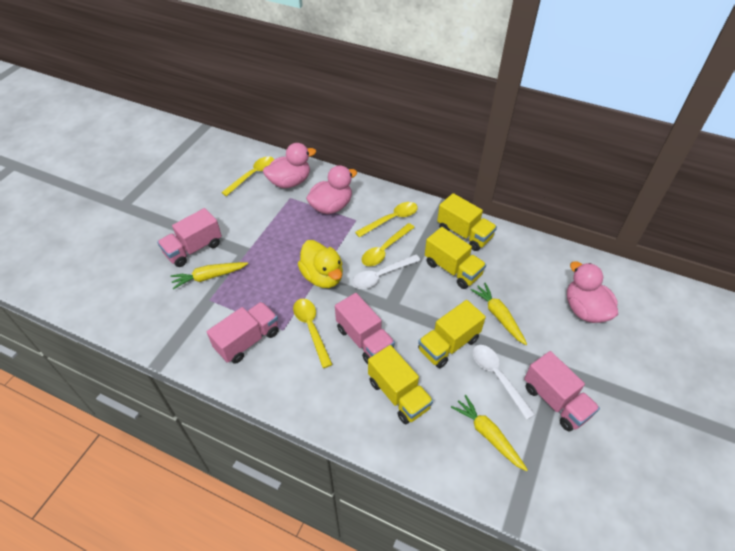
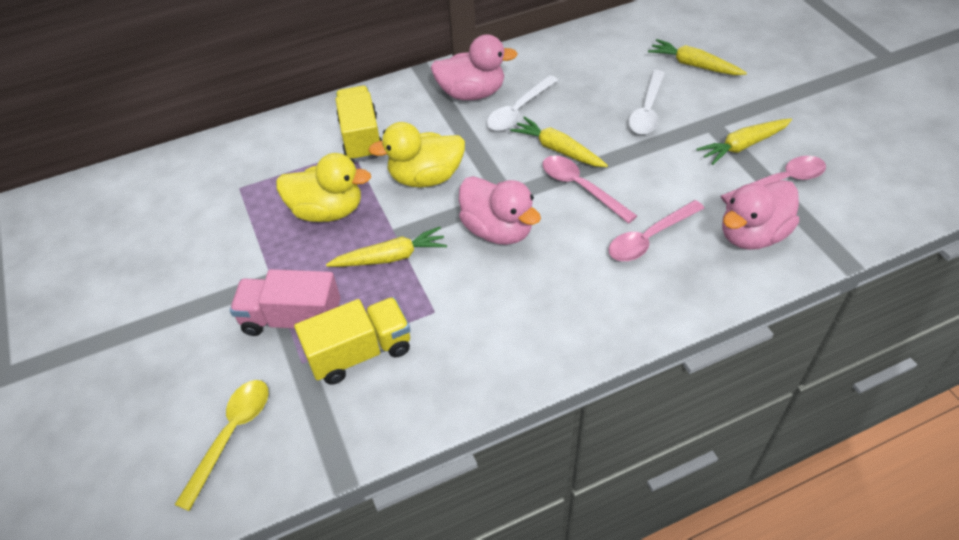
pink spoon: none = 0 -> [542,156,637,224] [608,200,704,261] [721,156,826,204] = 3
pink truck: [157,208,222,267] [207,302,279,364] [335,293,395,364] [524,351,600,432] = 4 -> [230,269,340,336] = 1
yellow carrot: [170,262,248,289] [451,395,528,471] [471,283,527,345] = 3 -> [326,227,447,267] [510,116,608,167] [648,39,747,75] [696,119,792,165] = 4
yellow duck: [298,240,343,288] = 1 -> [276,153,371,222] [368,122,465,187] = 2
yellow spoon: [221,156,274,196] [293,299,333,368] [355,202,418,237] [362,223,415,266] = 4 -> [174,380,269,511] = 1
yellow truck: [368,345,433,424] [418,300,486,368] [425,227,486,289] [437,193,497,251] = 4 -> [294,297,411,385] [336,86,382,162] = 2

